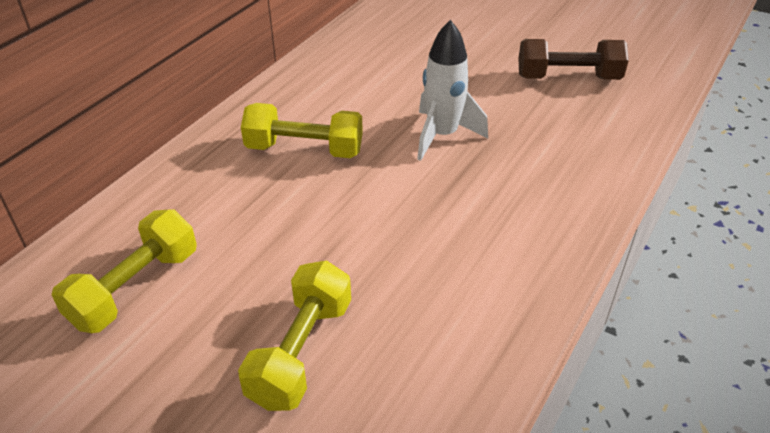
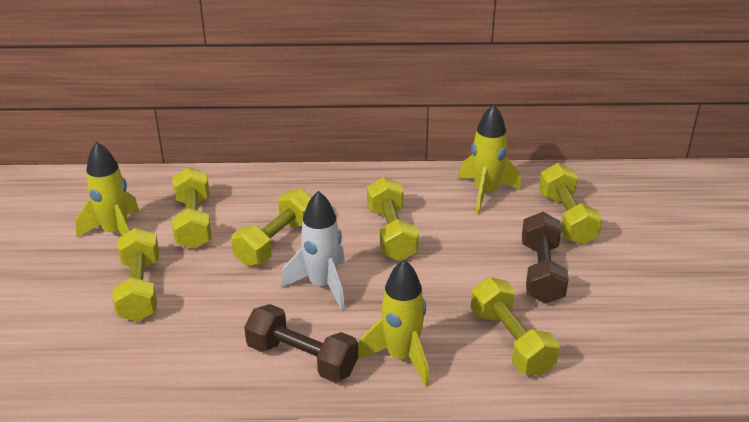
brown dumbbell: [518,39,629,80] = 1 -> [244,304,358,382] [522,212,569,304] = 2
yellow dumbbell: [52,209,197,333] [238,260,351,411] [241,103,363,158] = 3 -> [112,228,159,322] [172,167,211,249] [231,189,312,266] [367,177,419,261] [471,277,559,376] [539,163,602,245] = 6
yellow rocket: none = 0 -> [75,141,140,237] [357,260,429,387] [459,104,521,214] = 3

